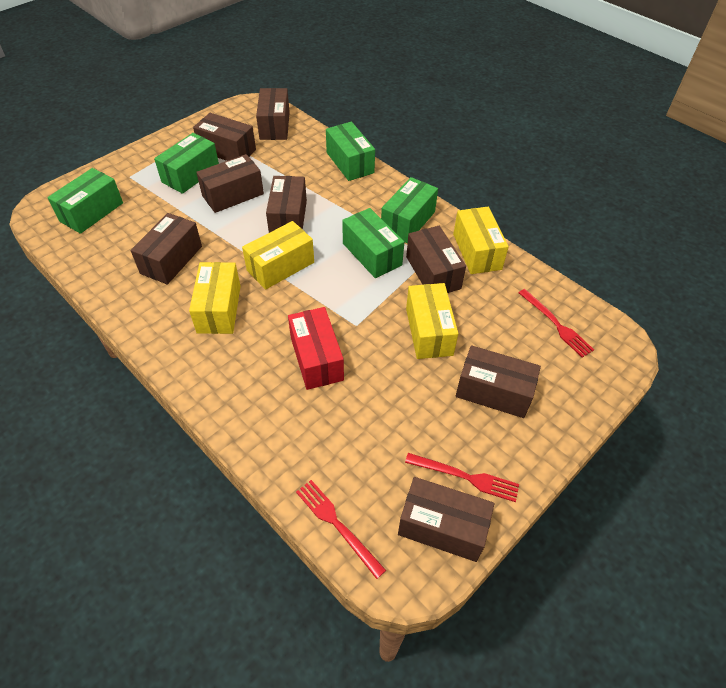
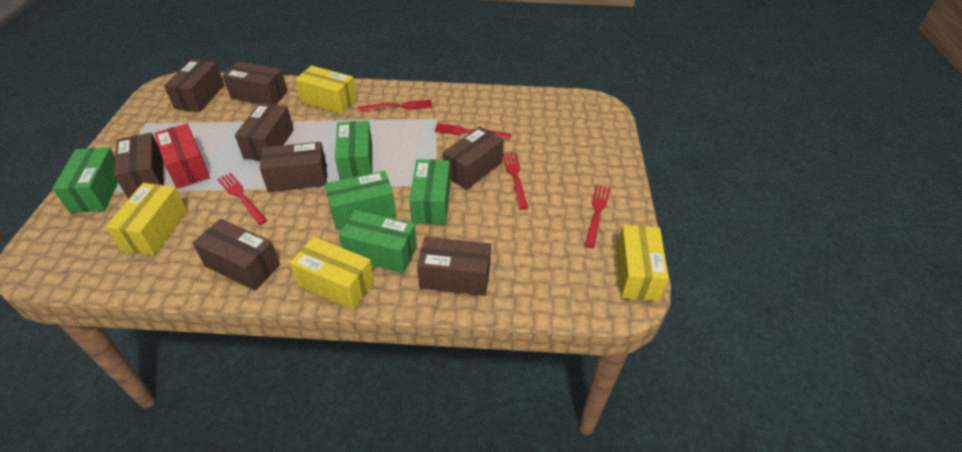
red fork: [296,480,386,579] [405,453,519,502] [519,289,594,358] = 3 -> [218,173,267,225] [358,100,432,111] [434,123,512,139] [503,152,528,210] [585,185,610,248] = 5

